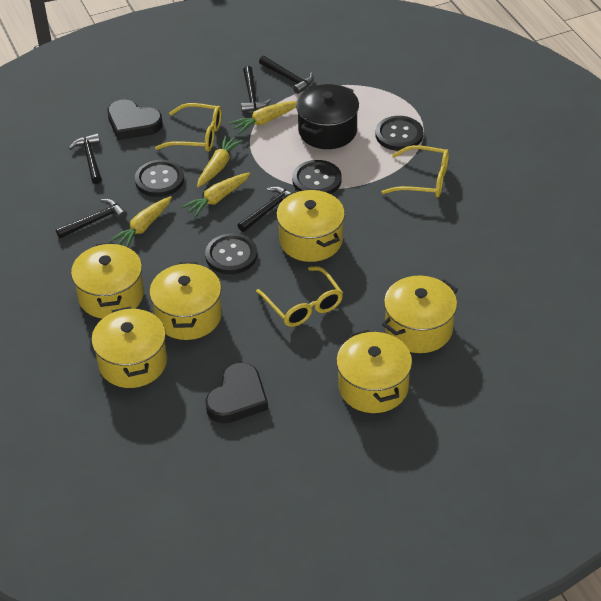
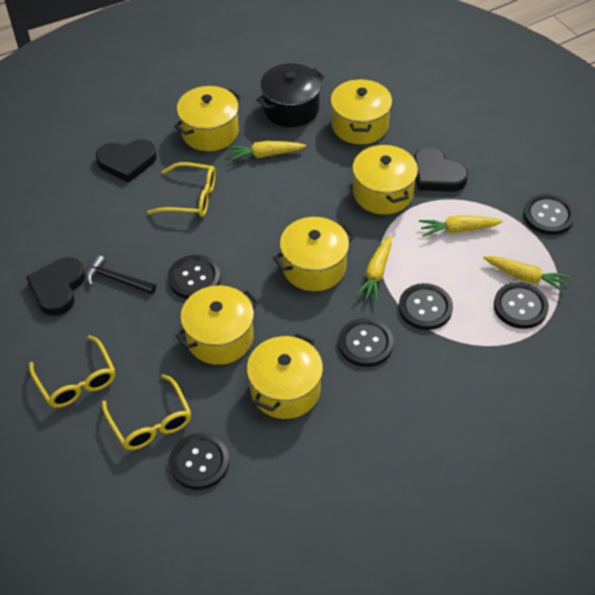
black button: [135,160,184,197] [205,233,257,274] [292,160,342,194] [376,116,423,151] = 4 -> [168,255,221,299] [169,433,229,490] [338,318,394,367] [399,283,453,330] [494,282,549,329] [523,194,575,235] = 6
black hammer: [56,199,127,238] [69,133,102,184] [237,186,292,232] [241,66,271,112] [259,56,314,94] = 5 -> [86,255,156,294] = 1
black heart: [108,99,163,140] [205,363,268,423] = 2 -> [26,257,85,316] [96,139,157,183] [414,147,468,192] = 3

